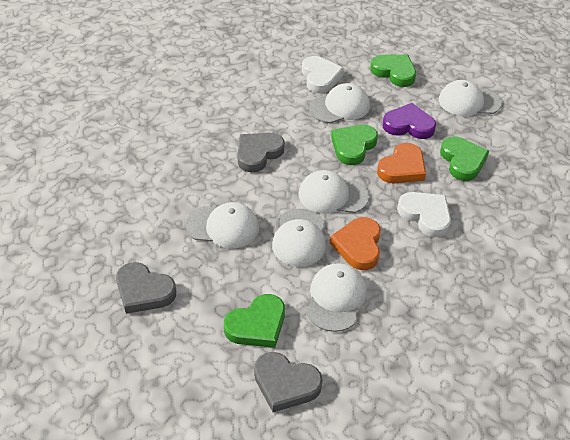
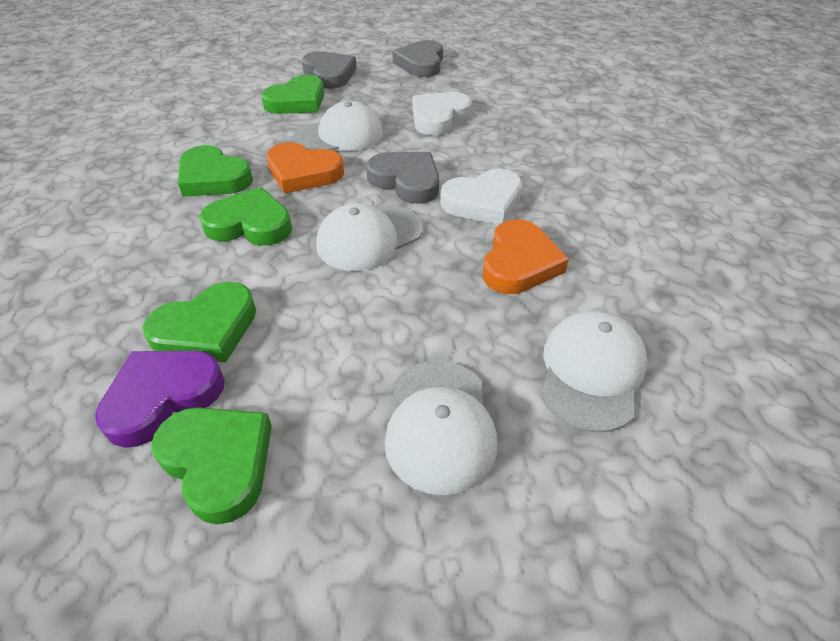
green heart: [224,294,285,348] [331,124,378,165] [370,55,416,87] [440,136,489,181] = 4 -> [143,282,256,362] [151,407,272,525] [178,145,253,197] [199,187,292,246] [261,75,324,114] = 5
white cap: [186,202,259,248] [272,209,326,267] [298,170,369,214] [306,263,367,332] [309,83,370,123] [439,80,501,116] = 6 -> [293,101,383,151] [316,204,422,271] [384,361,497,495] [540,311,647,433] = 4

